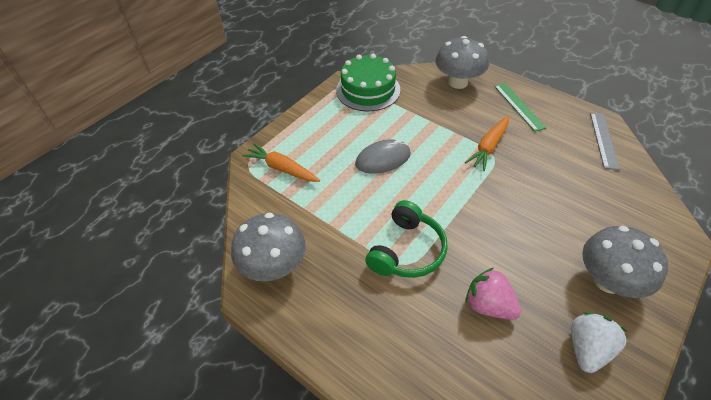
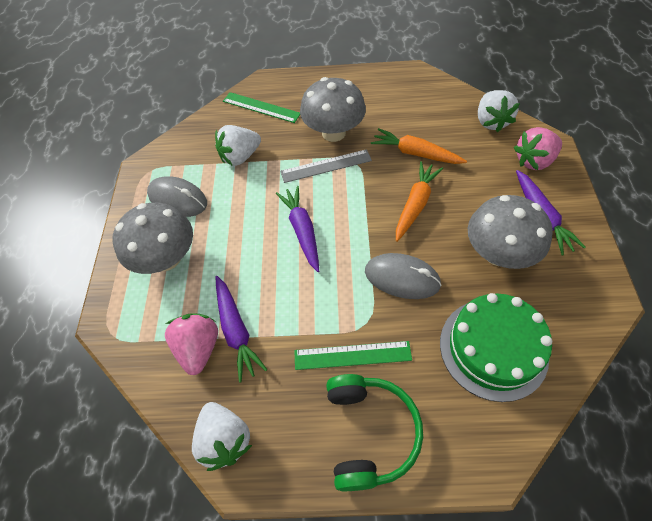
green ruler: [494,83,546,132] = 1 -> [223,92,300,123] [294,341,412,370] = 2
grey mouse: [355,139,411,174] = 1 -> [147,176,207,217] [365,253,442,299] = 2
pink strawberry: [466,268,521,320] = 1 -> [165,313,218,375] [514,127,562,170] = 2
purple carrot: none = 0 -> [215,276,268,382] [276,186,319,272] [516,170,585,255] = 3
white strawberry: [571,312,628,373] = 1 -> [192,402,252,471] [215,125,261,166] [478,90,520,132] = 3

